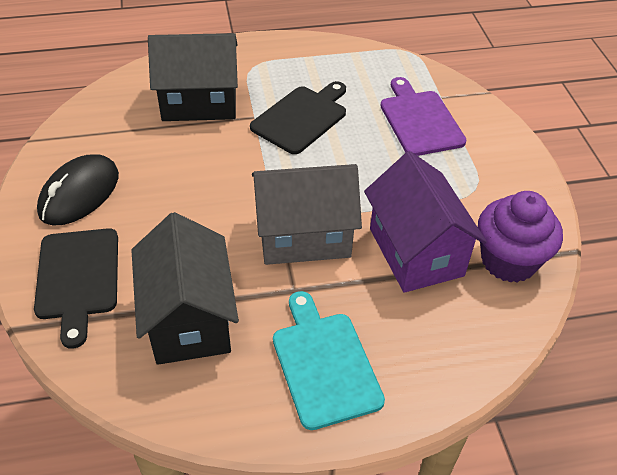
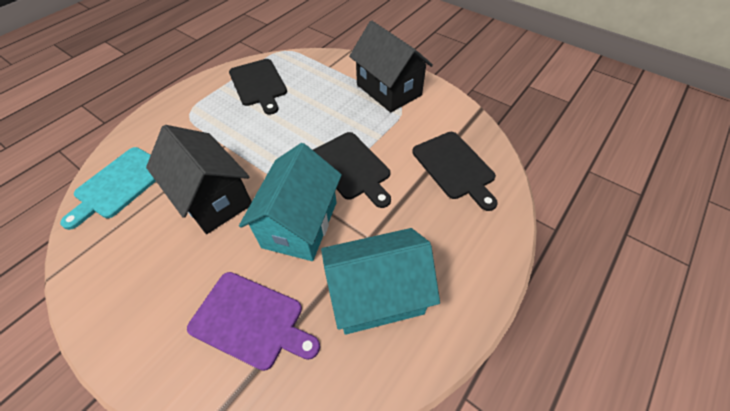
black cutting board: [34,228,118,349] [250,81,346,154] = 2 -> [229,59,287,115] [313,132,391,208] [412,132,498,211] = 3
black mouse: [37,154,119,225] = 1 -> none = 0
grey house: [252,164,362,265] = 1 -> none = 0
purple cupcake: [478,191,563,283] = 1 -> none = 0
purple house: [364,151,487,293] = 1 -> none = 0
turquoise house: none = 0 -> [239,143,342,261] [321,228,440,335] = 2

